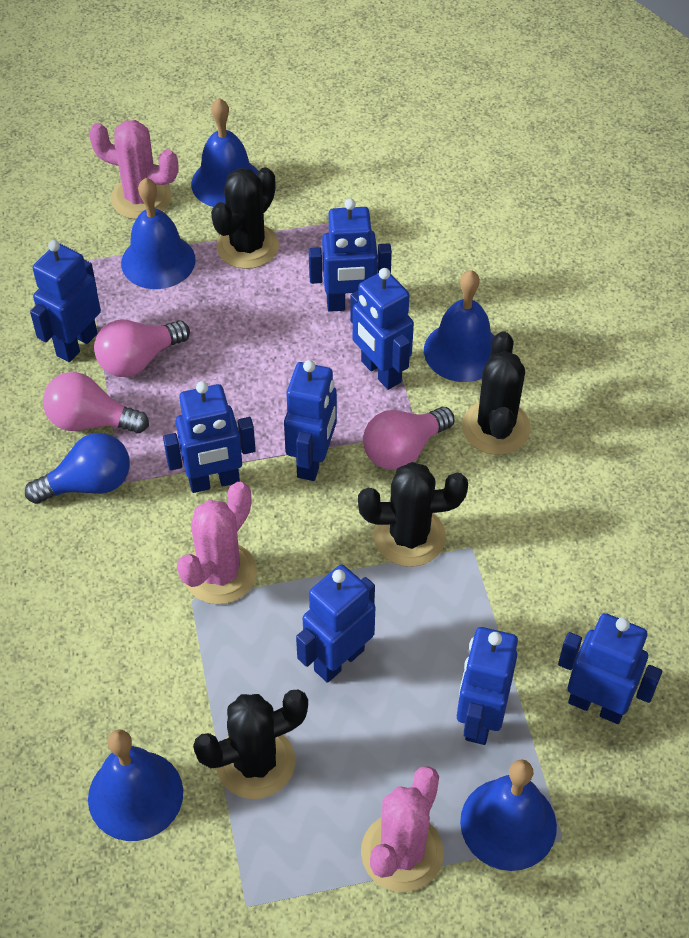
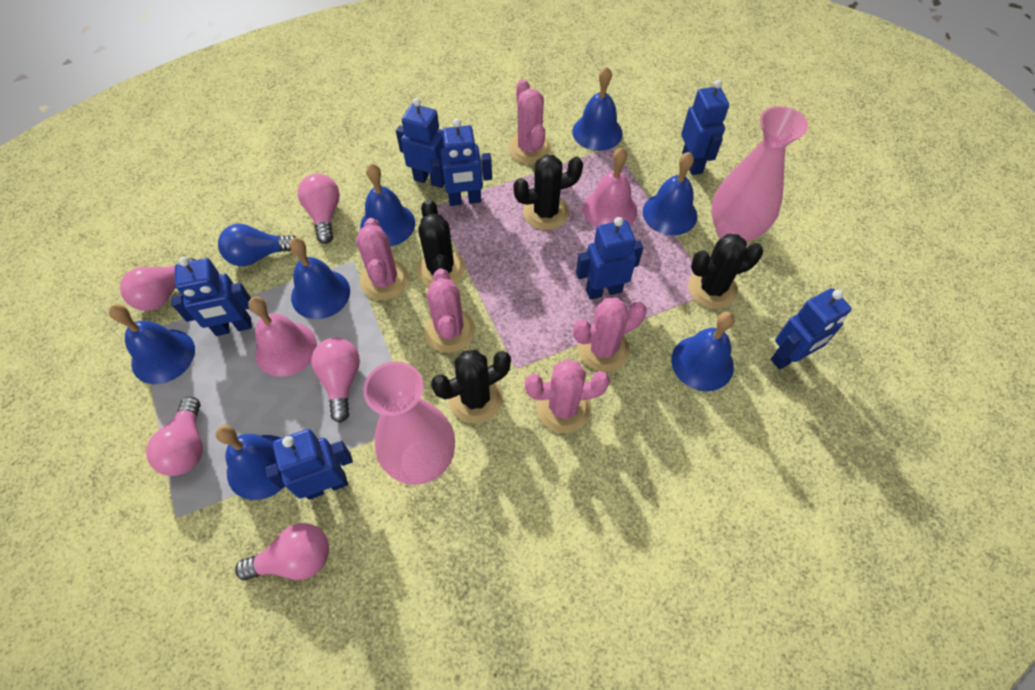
blue bell: [88,729,183,841] [121,178,196,289] [191,98,259,207] [424,270,494,382] [460,759,557,871] = 5 -> [109,304,195,384] [215,425,283,500] [289,238,350,319] [360,164,415,246] [572,67,623,151] [643,152,697,235] [671,312,735,391] = 7
blue robot: [30,240,101,362] [163,381,256,493] [284,360,337,481] [296,565,375,683] [309,199,392,312] [350,268,414,390] [457,627,518,745] [558,613,662,724] = 8 -> [171,256,252,336] [265,429,353,500] [396,98,444,188] [431,119,492,206] [576,217,643,300] [681,80,729,175] [771,288,852,370] = 7
pink bell: none = 0 -> [248,297,317,377] [583,148,637,228] = 2
pink cactus: [89,120,178,220] [177,482,257,604] [361,766,444,892] = 3 -> [356,218,409,300] [424,268,475,353] [508,79,551,164] [525,359,610,433] [573,298,647,372] = 5
pink light bulb: [43,372,149,433] [94,319,190,377] [363,407,455,470] = 3 -> [120,258,195,311] [146,397,203,476] [235,523,329,581] [298,173,340,244] [311,337,360,423] = 5
pink vase: none = 0 -> [363,361,455,485] [711,106,808,242] = 2

